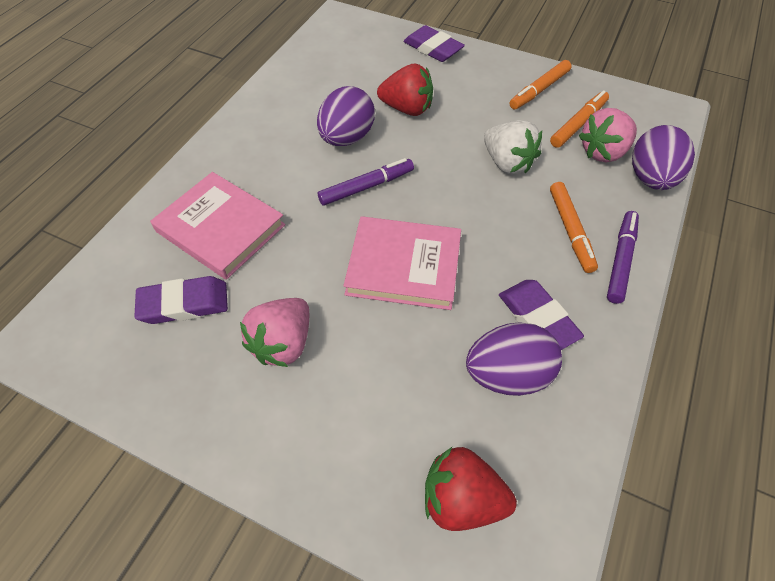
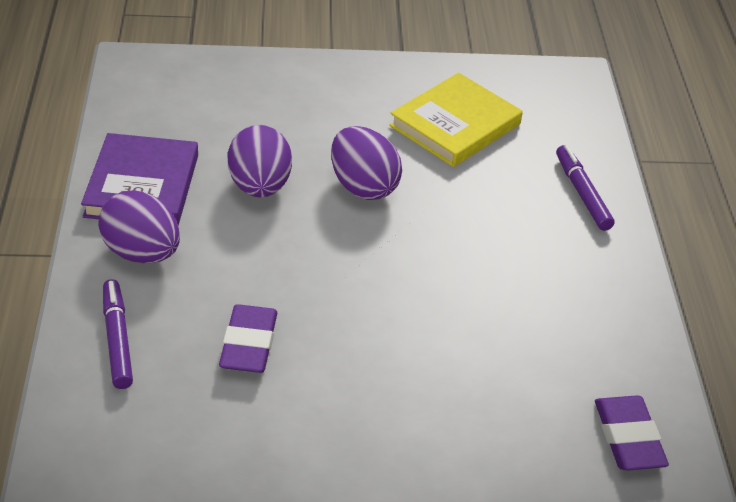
orange marker: [510,60,572,109] [550,90,609,148] [550,182,598,273] = 3 -> none = 0
pink book: [150,172,286,280] [343,216,461,310] = 2 -> none = 0
pink strawberry: [240,298,309,367] [579,108,637,162] = 2 -> none = 0
purple book: none = 0 -> [81,133,198,225] = 1
purple eraser: [134,276,228,324] [404,25,465,62] [499,280,584,350] = 3 -> [219,304,277,373] [595,395,669,470] = 2
red strawberry: [377,63,433,116] [425,447,517,531] = 2 -> none = 0
white strawberry: [484,120,542,174] = 1 -> none = 0
yellow book: none = 0 -> [389,73,523,167] = 1

